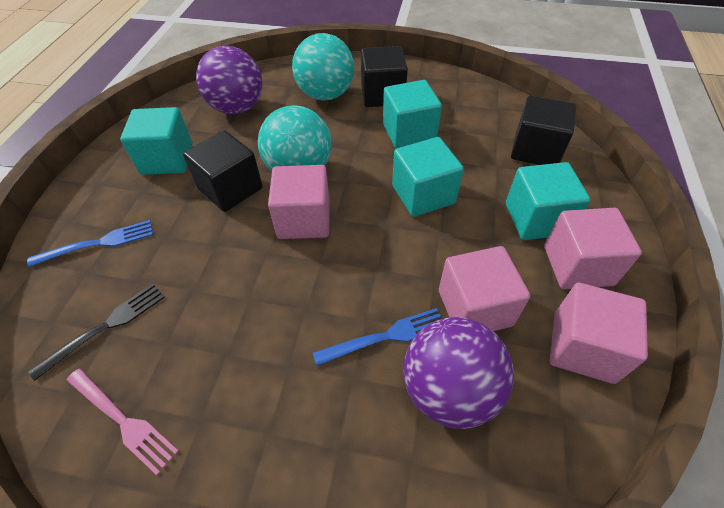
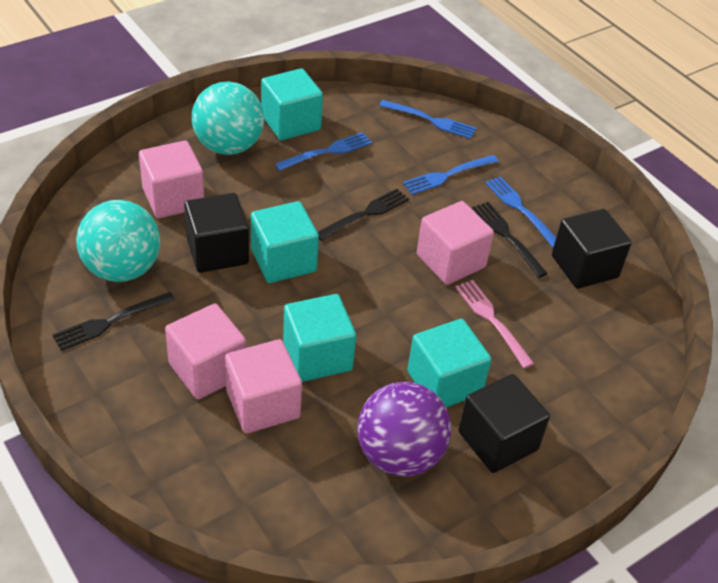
black fork: [28,283,165,381] = 1 -> [52,292,175,351] [318,189,409,241] [472,202,548,278] = 3
blue fork: [27,220,153,267] [313,308,441,366] = 2 -> [275,132,372,171] [379,100,477,139] [403,155,499,195] [485,176,556,247] = 4
purple ball: [196,46,262,114] [403,317,514,429] = 2 -> [357,382,452,477] = 1

